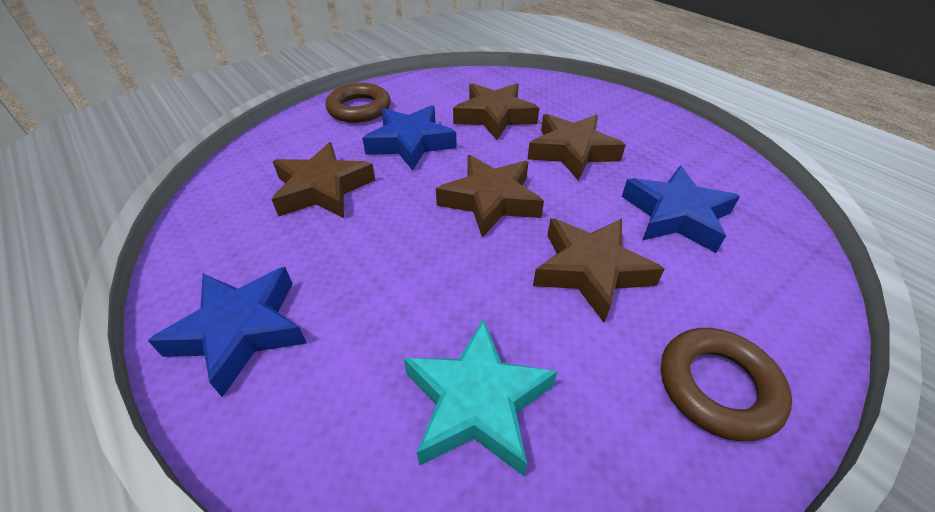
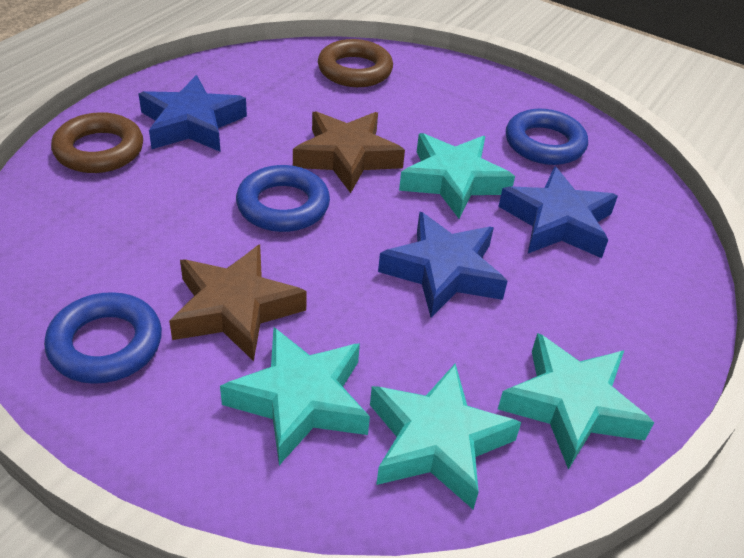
blue ring: none = 0 -> [44,292,162,384] [236,165,330,232] [506,109,588,165] = 3
brown star: [271,142,376,218] [436,155,544,238] [453,83,539,140] [528,114,626,181] [533,218,665,323] = 5 -> [169,244,307,361] [293,111,405,193] = 2
turquoise star: [403,319,558,476] = 1 -> [220,327,370,465] [370,363,521,509] [399,133,515,219] [498,333,654,470] = 4

